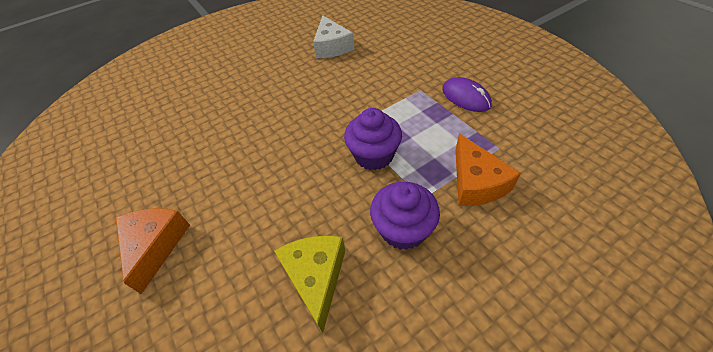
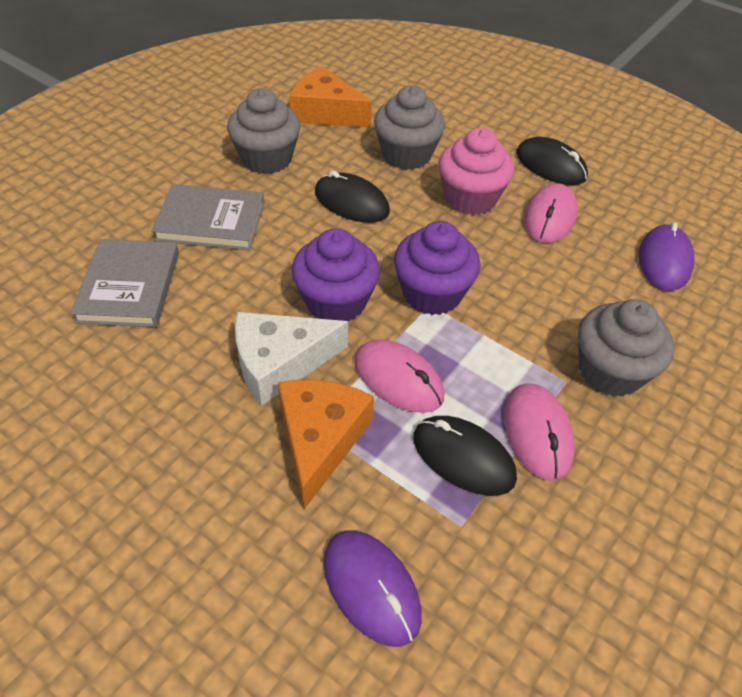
black mouse: none = 0 -> [315,170,390,223] [413,416,517,496] [516,137,588,185] = 3
grey book: none = 0 -> [70,239,179,327] [152,184,265,250] = 2
grey cupcake: none = 0 -> [227,88,300,174] [374,85,445,170] [578,299,674,397] = 3
pink cupcake: none = 0 -> [439,128,514,215] = 1
pink mouse: none = 0 -> [355,339,444,413] [504,383,575,481] [524,184,578,243] = 3
purple mouse: [442,77,492,112] = 1 -> [324,530,422,647] [639,222,694,291] = 2
yellow cheese: [274,236,345,333] = 1 -> none = 0

